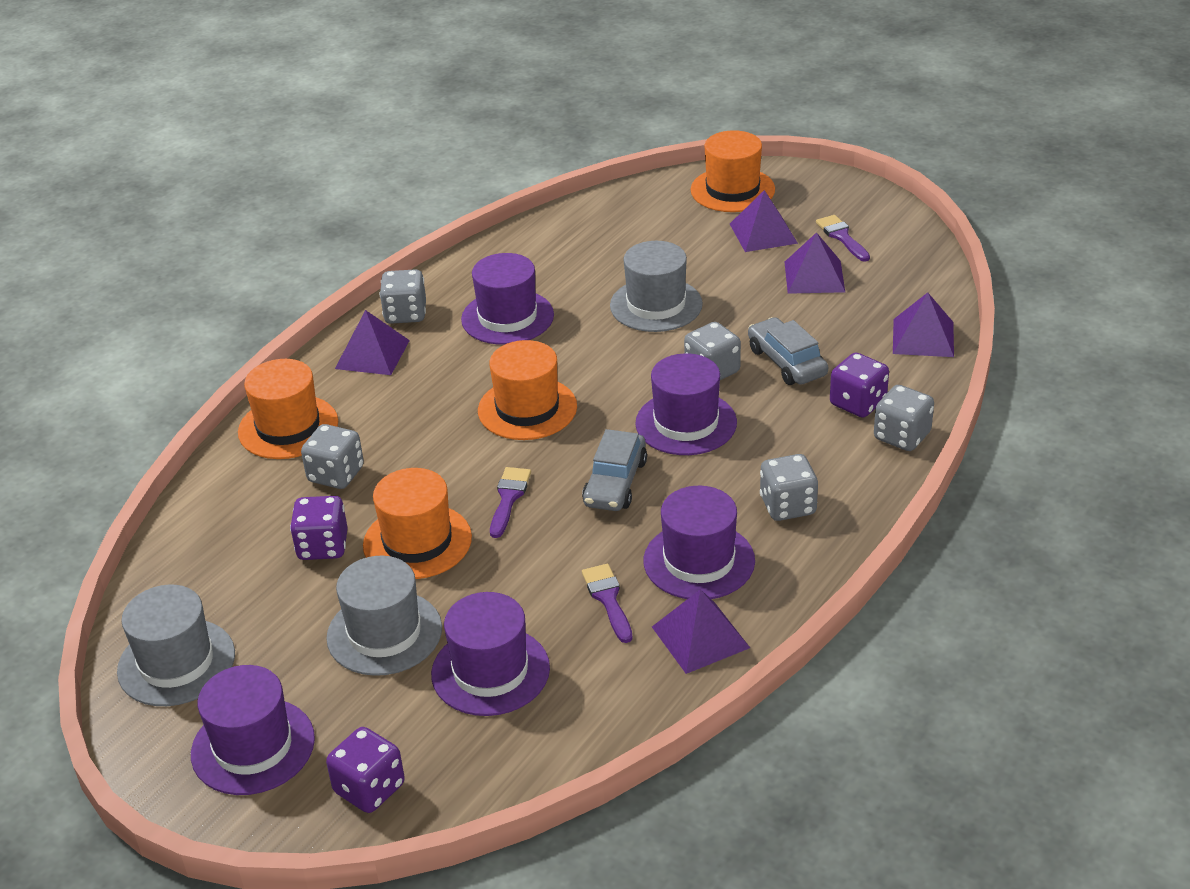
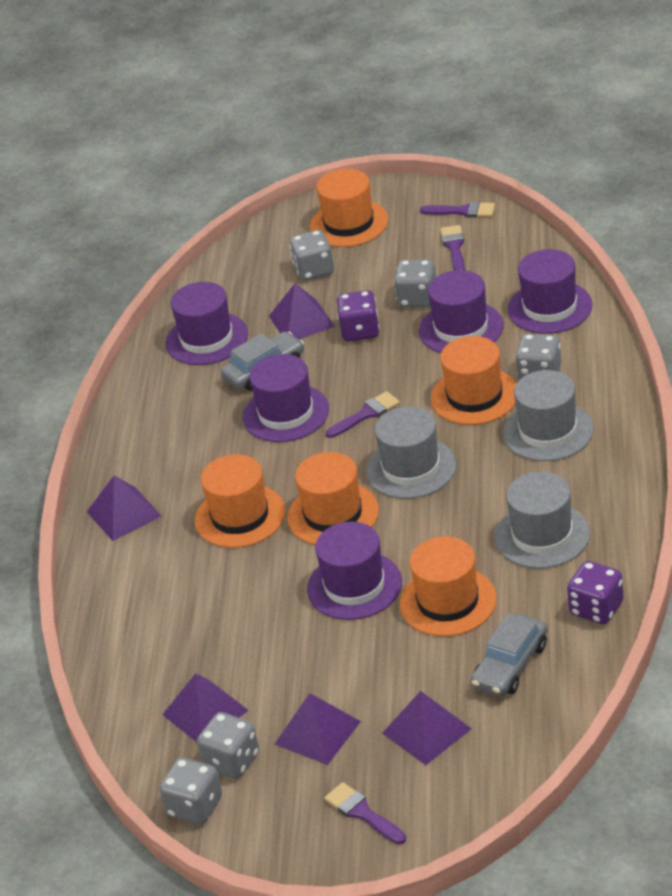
orange hat: [238,359,338,459] [363,468,472,579] [478,340,577,440] [691,130,775,212] = 4 -> [195,454,285,548] [287,452,379,545] [310,169,388,247] [400,536,497,636] [431,336,516,425] = 5
purple brush: [490,467,531,538] [582,564,633,643] [816,215,870,262] = 3 -> [324,782,406,844] [326,391,400,438] [420,201,495,218] [440,225,465,270] = 4
purple dice: [290,496,348,560] [326,727,405,813] [830,353,889,417] = 3 -> [337,290,380,342] [567,561,624,624] = 2

